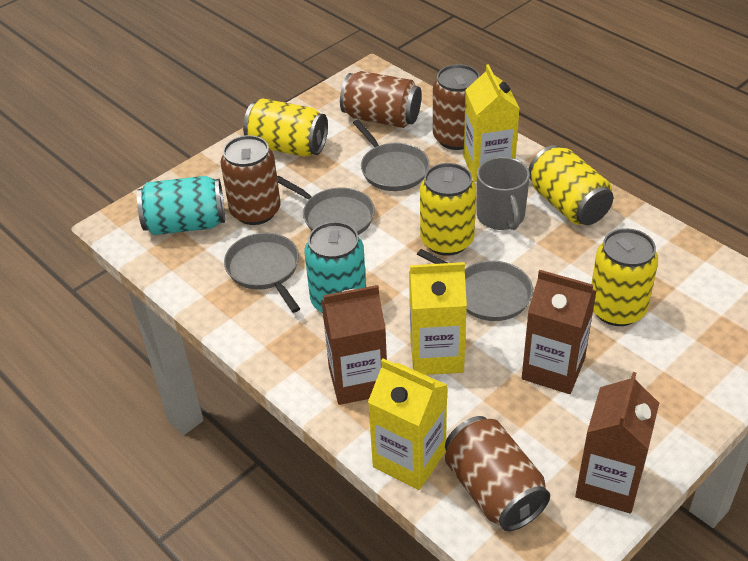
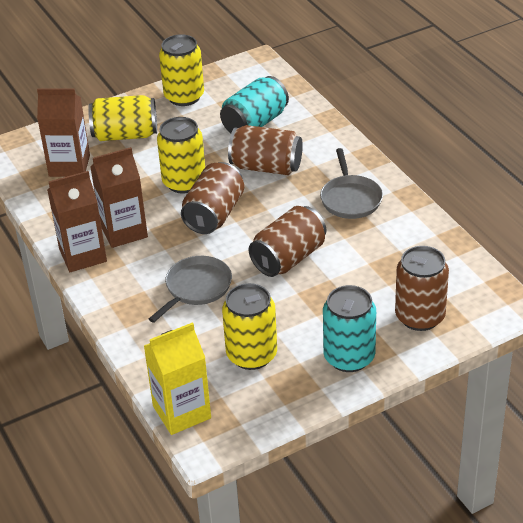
grey mug: [476,157,530,230] = 1 -> none = 0
grey pan: [224,233,300,313] [277,176,375,235] [353,120,430,191] [417,249,533,321] = 4 -> [149,256,232,323] [320,148,383,219] = 2
yellow carton: [368,359,448,490] [409,262,467,375] [464,64,520,182] = 3 -> [144,322,211,435] = 1

